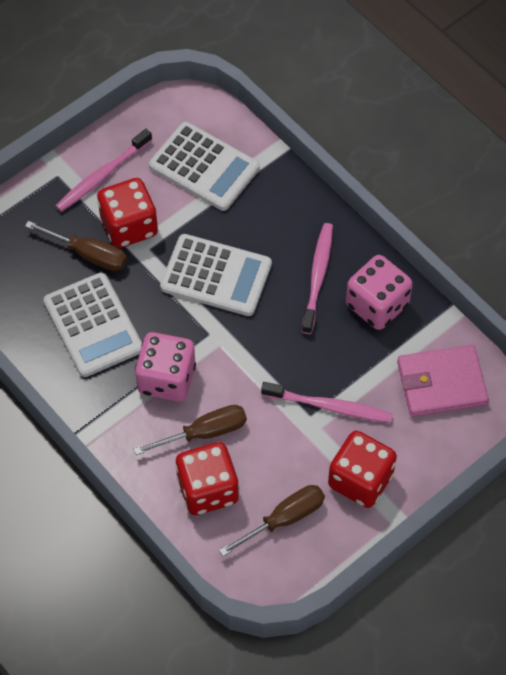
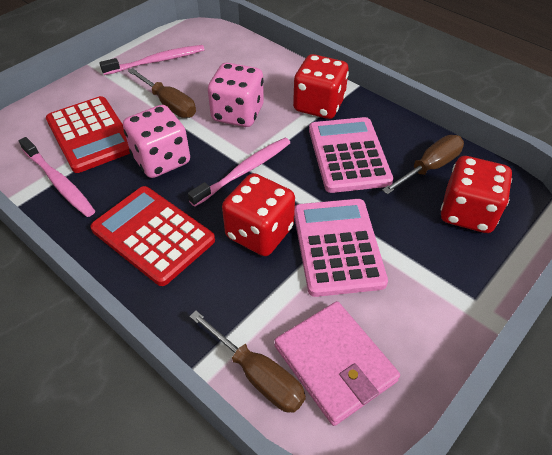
pink calculator: none = 0 -> [294,199,388,297] [309,117,393,193] = 2
red calculator: none = 0 -> [46,96,130,173] [90,186,215,286] = 2
white calculator: [43,273,142,377] [149,122,259,211] [160,234,272,316] = 3 -> none = 0

